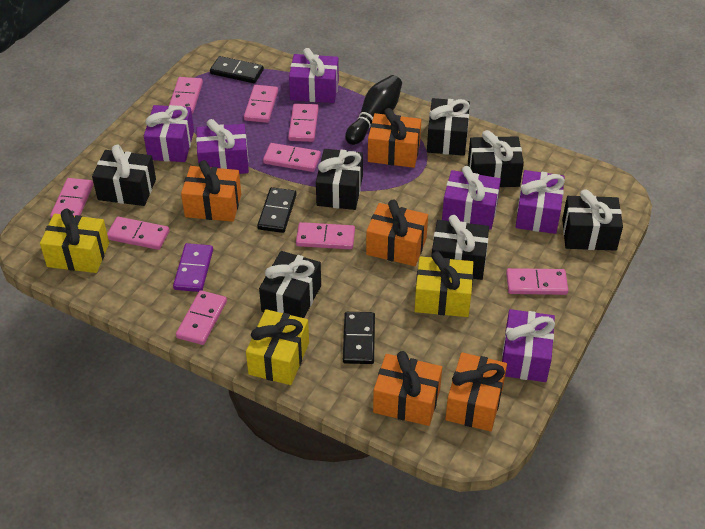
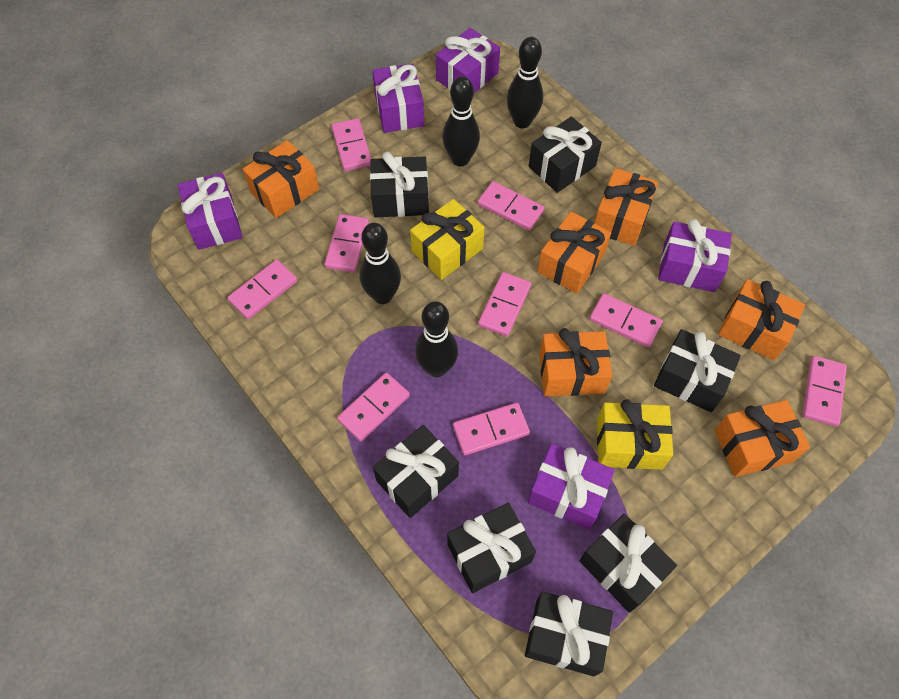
black bowling pin: [345,75,402,145] = 1 -> [359,223,401,304] [415,301,458,377] [442,77,480,167] [507,37,543,128] = 4
black domino: [210,56,264,83] [257,187,297,233] [343,312,375,364] = 3 -> none = 0
orange gift: [181,160,241,222] [366,199,428,266] [368,108,421,168] [373,351,442,426] [445,352,507,432] = 5 -> [243,140,319,218] [537,211,611,294] [539,328,612,396] [594,168,658,246] [715,400,810,477] [718,279,805,360] = 6
purple domino: [173,243,213,292] = 1 -> none = 0
purple gift: [144,105,194,162] [196,119,249,174] [289,48,339,103] [442,166,501,230] [502,309,555,382] [516,170,565,234] = 6 -> [178,173,242,250] [372,63,424,133] [436,28,500,93] [528,443,615,530] [658,219,732,292] = 5
yellow gift: [40,209,109,273] [246,309,309,385] [414,251,474,317] = 3 -> [410,199,484,280] [597,399,673,470] = 2

